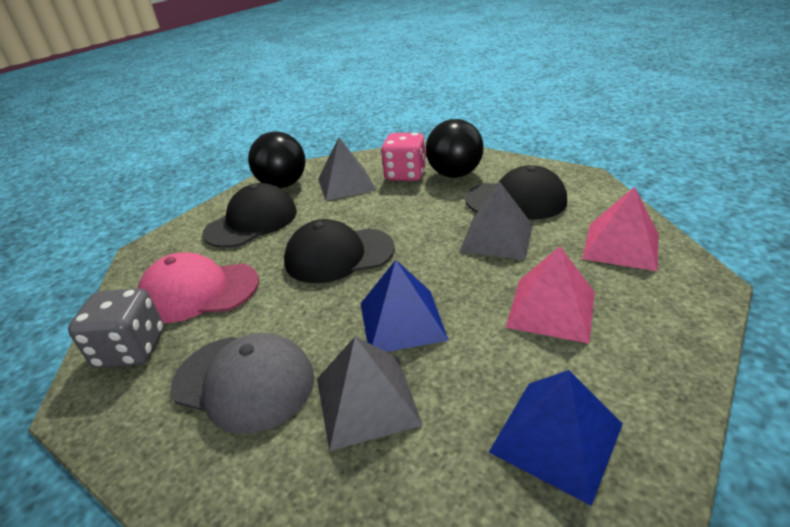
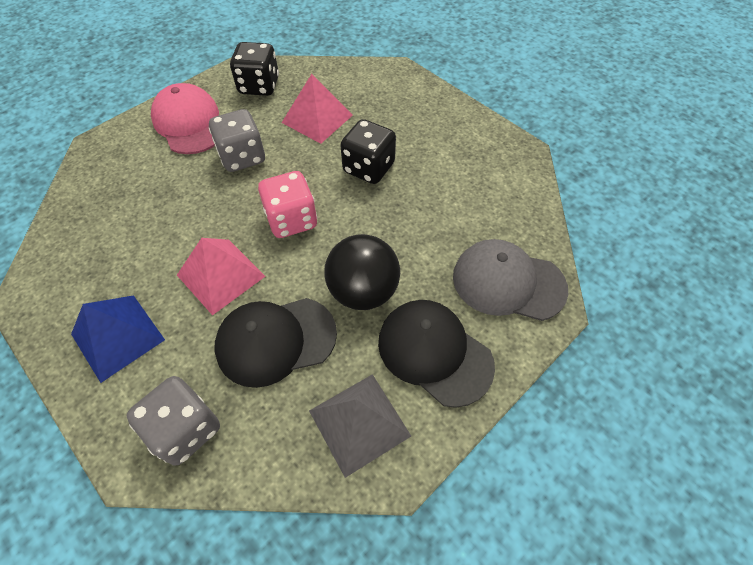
black ball: [248,131,305,188] [426,119,484,178] = 2 -> [324,234,400,310] = 1
black cap: [202,183,297,248] [284,219,395,283] [465,165,567,220] = 3 -> [215,298,337,388] [378,300,495,408] = 2
black dice: none = 0 -> [230,42,279,96] [340,119,396,184] = 2
blue pyramid: [360,260,449,352] [489,370,623,506] = 2 -> [71,295,165,383] = 1
grey dice: [68,288,164,368] = 1 -> [127,376,220,466] [209,109,265,172] = 2
grey pyramid: [317,337,423,451] [318,137,376,201] [460,182,533,260] = 3 -> [309,374,411,478] = 1

